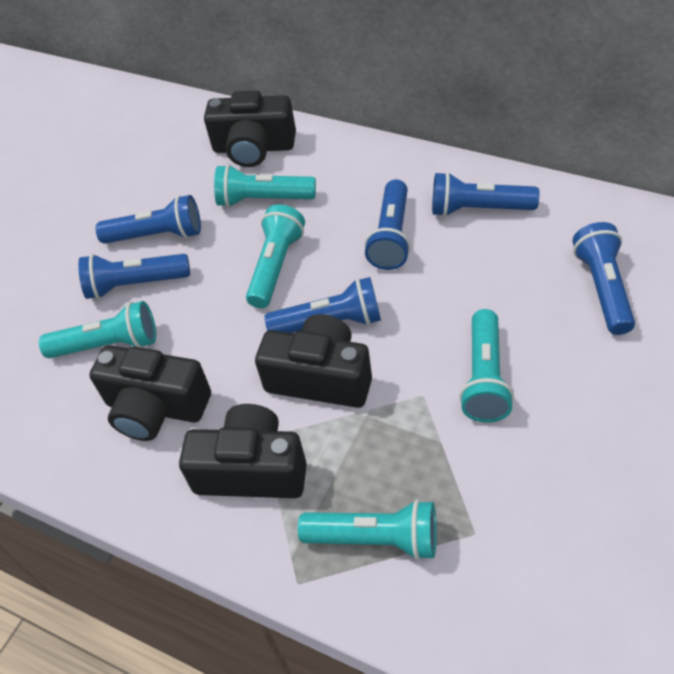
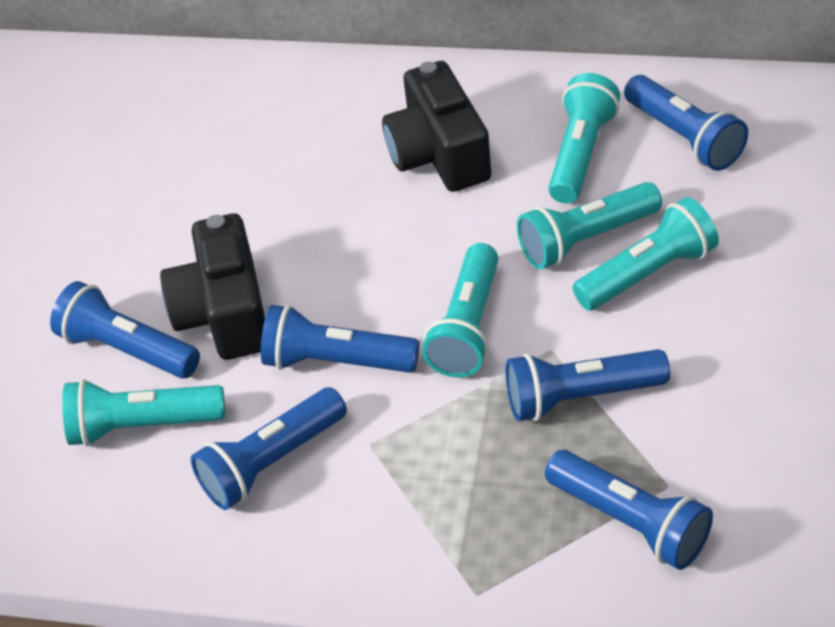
black camera: [89,345,211,441] [179,404,307,498] [204,90,296,167] [255,314,372,408] = 4 -> [160,213,265,360] [382,61,491,192] = 2

